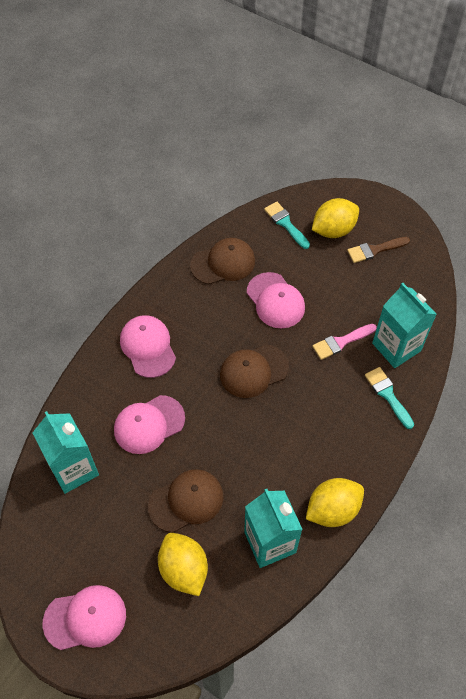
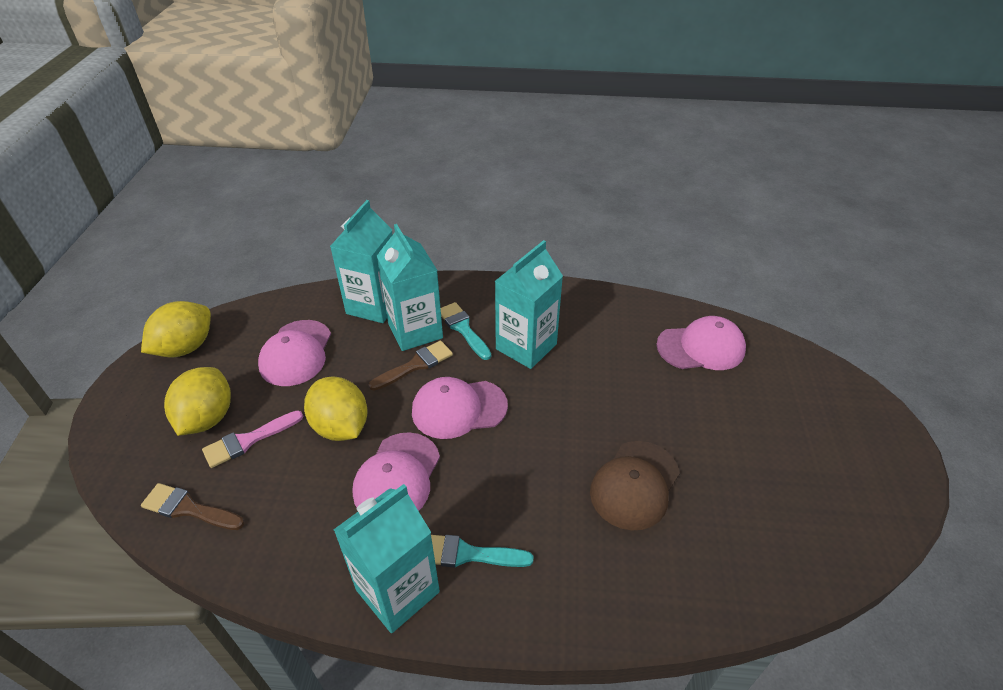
brown brush: [347,237,410,263] = 1 -> [141,483,244,530] [369,340,453,391] = 2
brown cap: [148,469,223,533] [190,238,255,284] [220,344,289,398] = 3 -> [590,441,680,530] = 1
turquoise carton: [32,411,99,494] [244,489,303,568] [372,283,437,368] = 3 -> [330,200,393,323] [334,484,440,633] [377,224,443,351] [495,240,563,369] = 4

